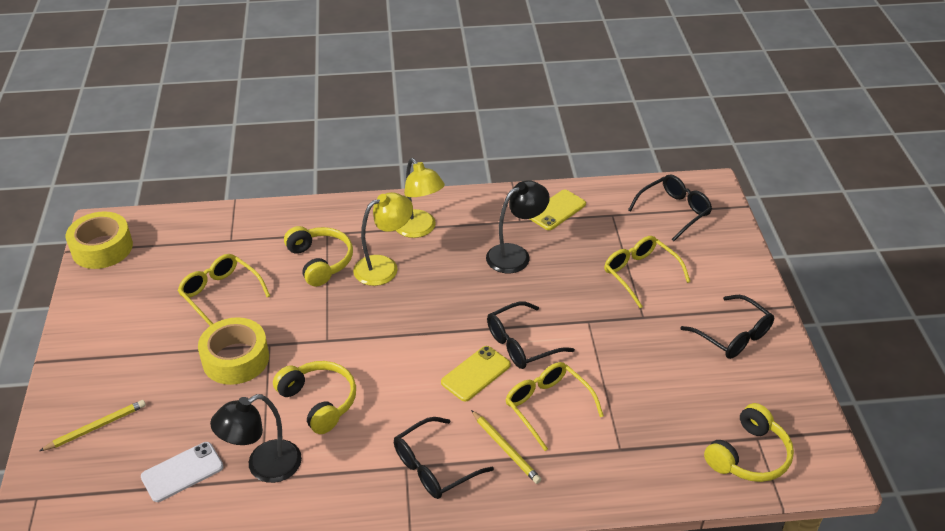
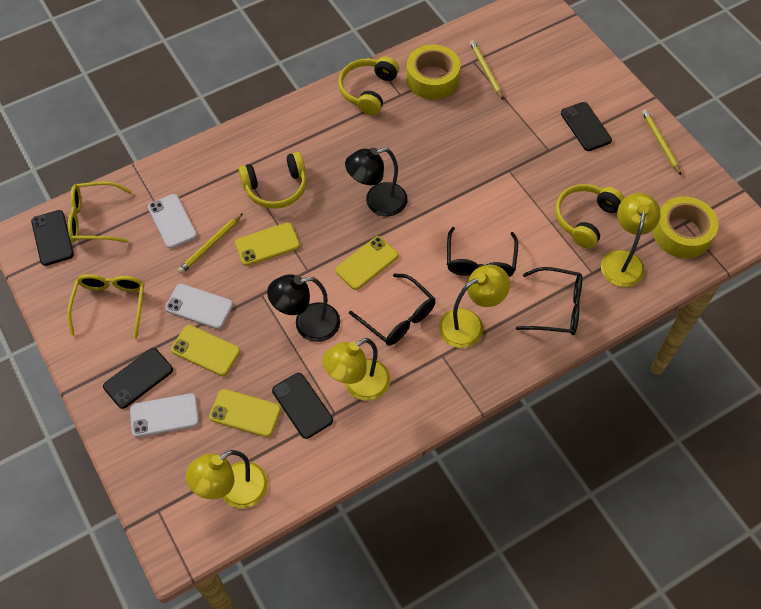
black glasses: [394,417,494,499] [487,302,575,369] [628,175,712,241] [680,295,775,359] = 4 -> [349,273,435,346] [447,227,518,277] [516,267,582,335] = 3
black phone: none = 0 -> [31,210,74,266] [103,348,173,409] [272,373,333,439] [561,102,612,151] = 4
white phone: [141,442,224,502] = 1 -> [130,393,199,437] [148,194,197,249] [165,284,233,329] = 3
yellow glasses: [178,254,270,326] [505,362,604,451] [604,236,690,308] = 3 -> [67,274,144,339] [68,182,132,243] = 2
yellow lamp: [353,192,413,286] [396,158,445,238] = 2 -> [186,450,268,508] [322,338,390,401] [439,265,510,348] [601,193,661,287] = 4
yellow pencil: [39,400,146,451] [471,410,541,484] = 2 -> [178,213,243,274] [470,40,503,99] [642,109,681,175] = 3
yellow phone: [441,346,511,402] [530,190,586,230] = 2 -> [171,325,240,376] [209,389,281,437] [235,223,300,266] [335,236,398,290] = 4

